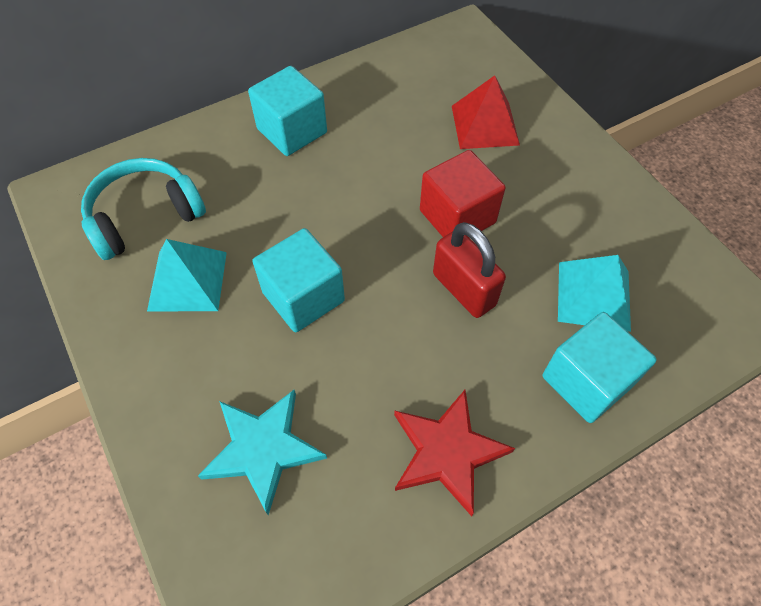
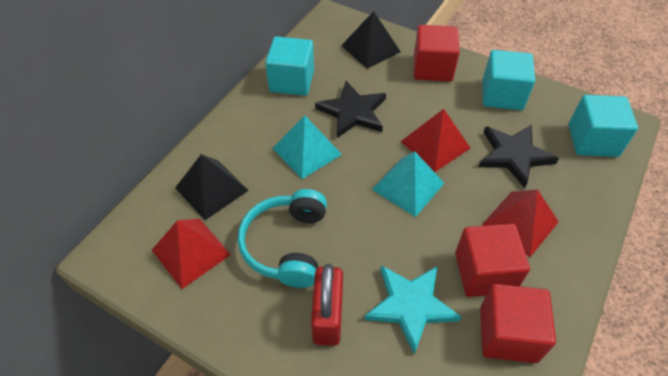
black pyramid: none = 0 -> [175,154,249,220] [341,11,401,69] = 2
black star: none = 0 -> [315,81,386,138] [479,125,559,188] = 2
red cube: [420,150,506,237] = 1 -> [414,25,460,82] [455,224,530,297] [480,284,556,363] = 3
red pyramid: [452,75,520,149] = 1 -> [152,219,231,289] [401,109,471,172] [482,190,559,257] = 3
red star: [394,390,515,516] = 1 -> none = 0

